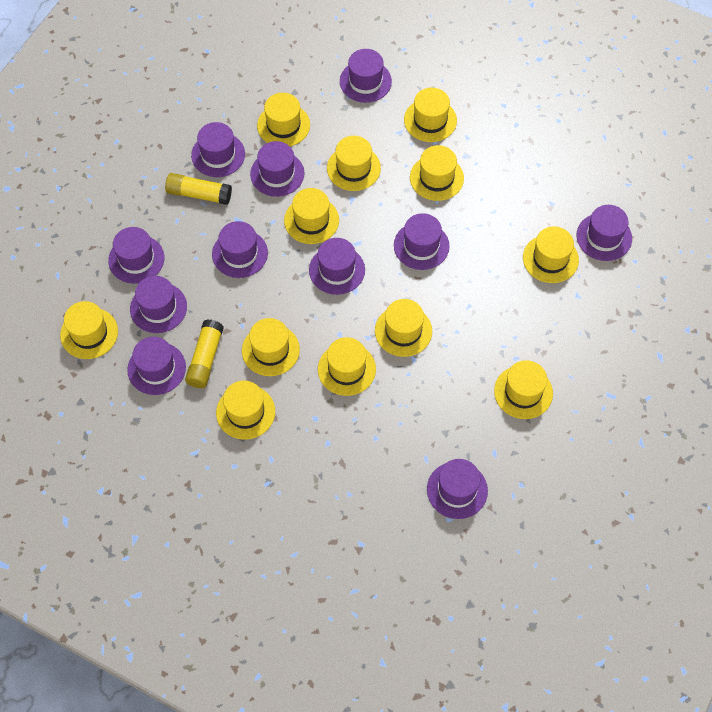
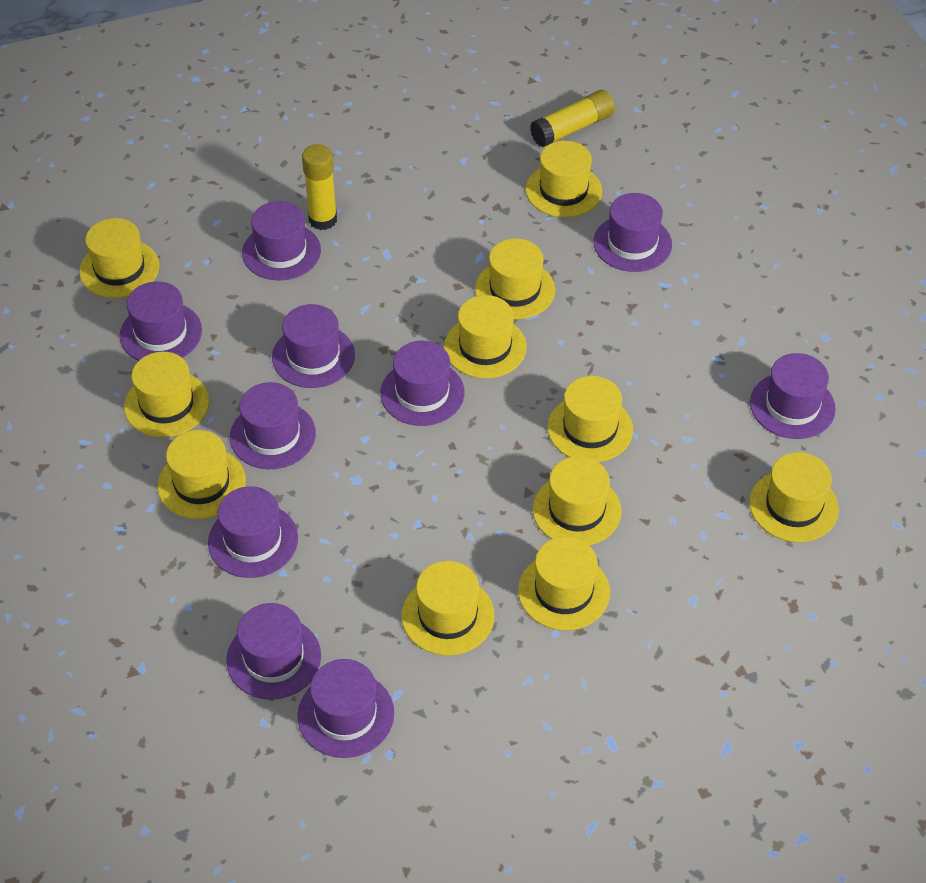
purple hat: [108,227,165,284] [127,337,186,395] [130,276,187,333] [191,122,245,177] [212,221,268,278] [250,141,304,197] [309,238,365,295] [340,49,392,103] [394,213,450,270] [427,459,488,519] [576,205,632,261] = 11 -> [119,281,202,361] [208,486,298,578] [226,603,321,700] [230,382,316,469] [242,201,321,281] [272,304,355,388] [298,659,394,758] [380,341,465,426] [594,193,672,272] [750,353,836,439] = 10
yellow hat: [60,301,118,359] [216,380,275,440] [242,318,300,376] [257,93,310,146] [284,188,339,244] [318,337,376,396] [327,136,381,191] [375,299,432,357] [404,88,457,142] [410,145,464,201] [494,360,553,419] [523,226,579,283] = 12 -> [79,218,159,298] [124,352,209,437] [158,430,246,519] [402,561,494,656] [444,295,527,379] [475,238,555,319] [518,537,610,630] [526,141,602,217] [533,456,621,546] [547,376,633,462] [750,452,839,542] = 11

